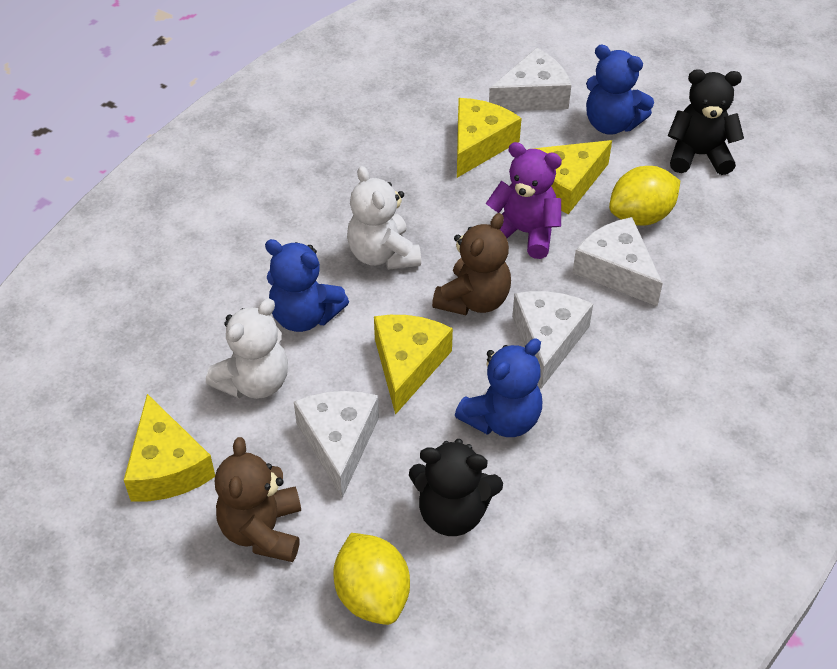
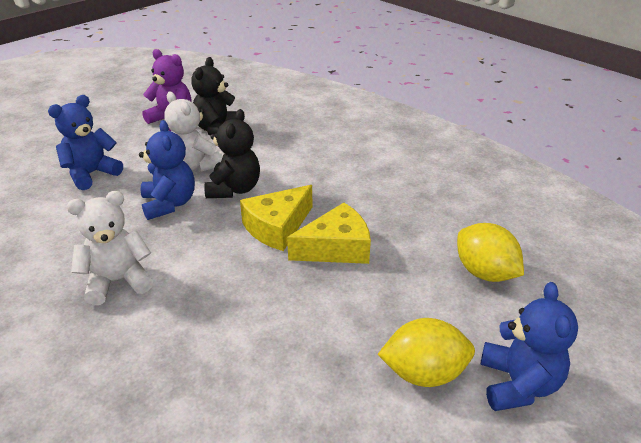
brown teddy bear: [215,437,301,562] [432,213,511,315] = 2 -> none = 0
white cheese: [294,391,379,498] [489,48,571,111] [512,291,593,389] [572,217,663,306] = 4 -> none = 0
yellow cheese: [124,394,215,501] [374,315,453,415] [457,98,522,178] [533,140,612,214] = 4 -> [240,185,312,251] [287,203,371,264] = 2

